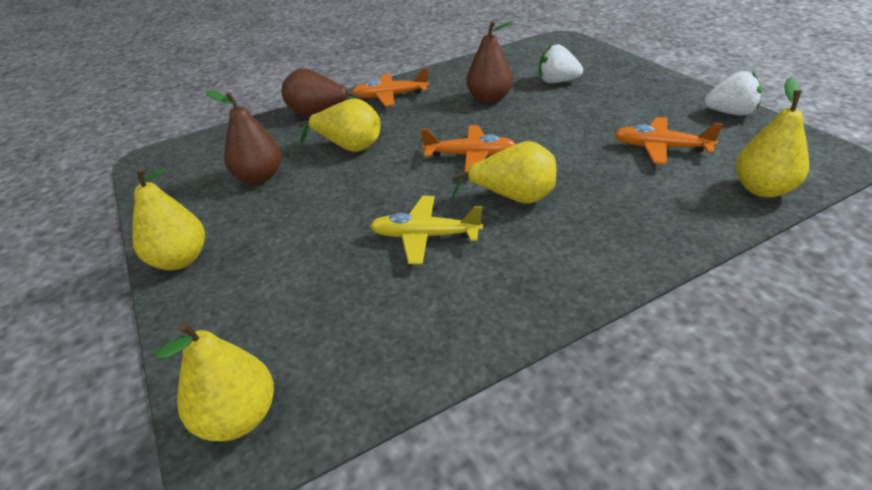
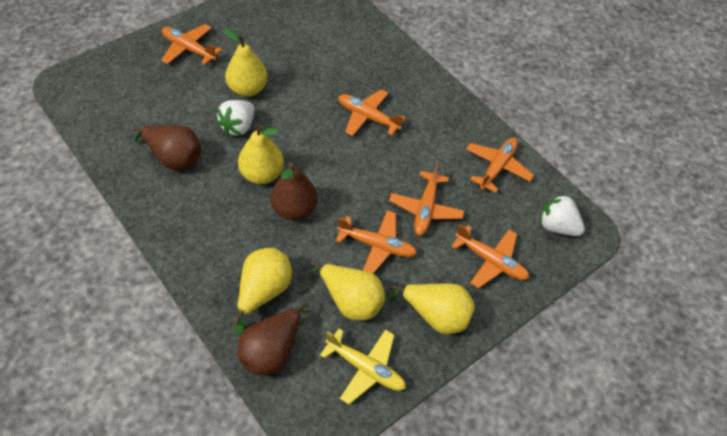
orange plane: [352,68,429,106] [421,125,516,172] [614,117,723,164] = 3 -> [161,24,222,65] [336,210,417,274] [338,89,406,136] [389,162,464,236] [451,224,529,289] [466,138,534,193] = 6

